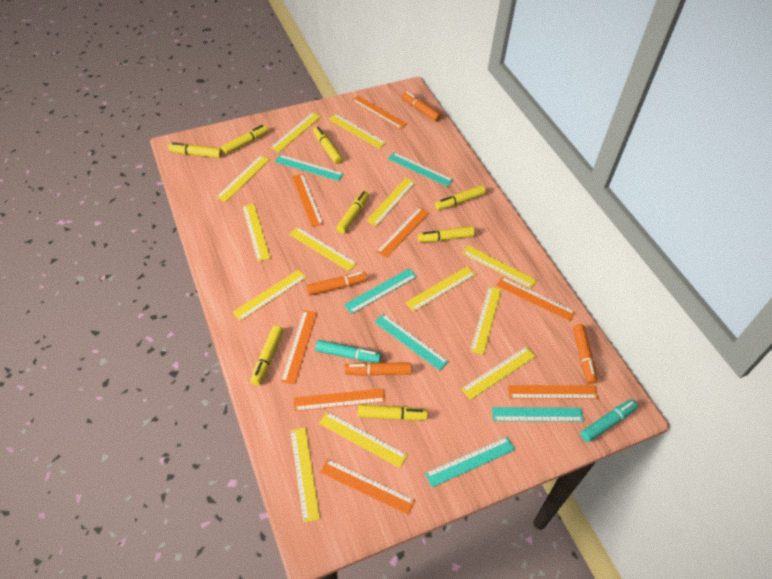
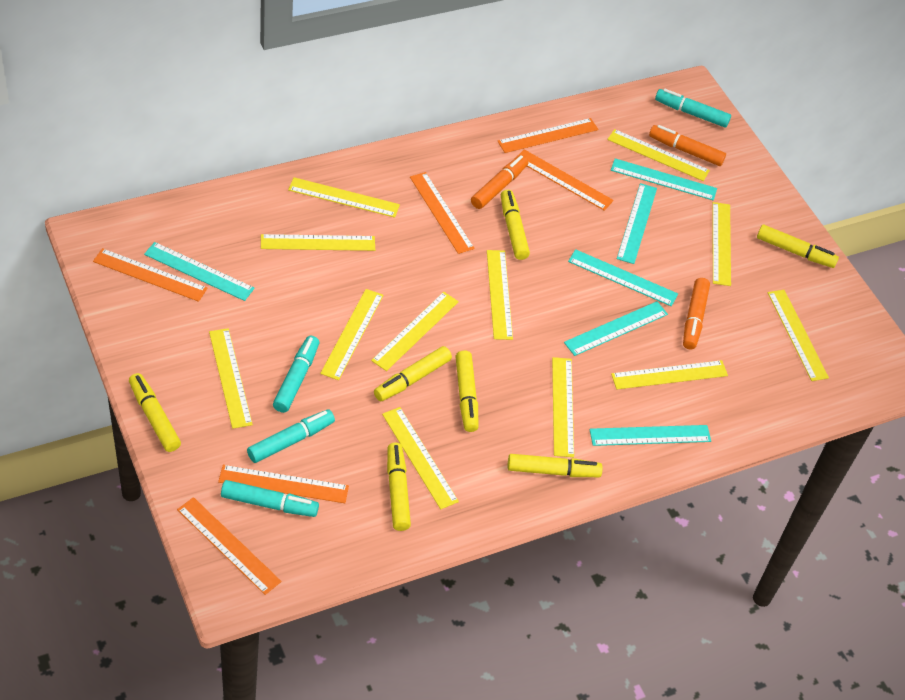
orange marker: [307,272,367,296] [345,362,411,376] [402,91,441,122] [573,324,597,384] = 4 -> [471,155,529,209] [649,125,726,166] [683,278,710,350] = 3
orange ruler: [281,310,317,385] [292,174,323,227] [294,389,385,411] [320,459,415,515] [351,96,407,129] [376,207,429,258] [496,277,575,321] [508,385,598,399] = 8 -> [93,248,207,302] [177,497,281,595] [218,465,349,503] [410,172,475,254] [497,118,598,153] [516,149,614,211] = 6
turquoise marker: [315,340,381,363] [580,399,638,442] = 2 -> [221,480,319,517] [247,409,335,463] [273,336,319,413] [655,89,731,128] = 4
yellow marker: [168,142,222,158] [221,125,268,155] [250,326,283,386] [313,127,343,164] [336,191,369,234] [358,404,428,421] [418,226,475,243] [435,185,486,210] = 8 -> [129,373,181,452] [374,346,452,401] [387,442,411,531] [455,350,478,432] [501,190,530,260] [508,454,603,477] [757,225,839,268] = 7
yellow ruler: [216,155,270,202] [232,270,306,321] [242,204,270,261] [270,112,321,152] [289,227,357,271] [290,428,320,523] [319,412,407,468] [329,114,386,149] [366,178,415,226] [405,266,476,312] [461,346,536,400] [462,245,537,289] [470,286,502,355] = 13 -> [209,328,253,429] [261,234,375,251] [288,177,400,218] [320,289,383,380] [371,292,459,371] [382,407,459,509] [487,250,513,340] [552,357,574,457] [607,129,710,181] [611,360,728,389] [712,202,731,286] [768,290,829,381] = 12

